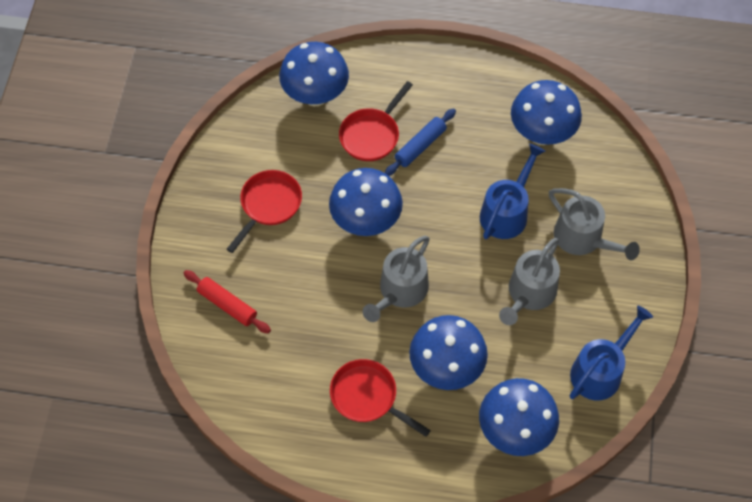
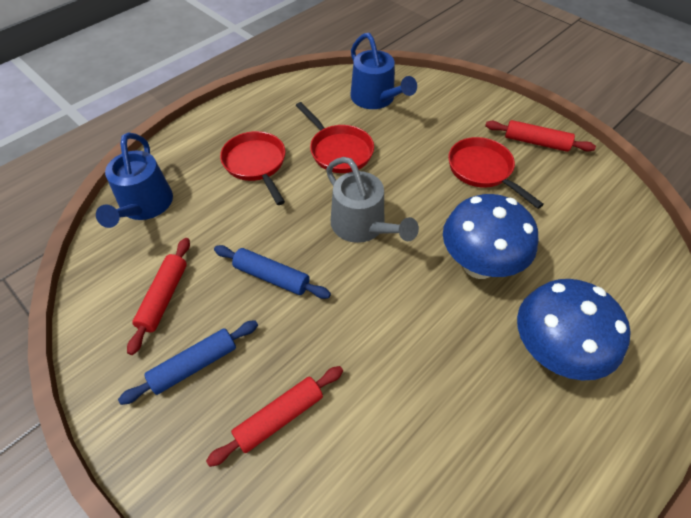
blue mushroom: [279,42,349,106] [329,168,403,236] [409,315,488,390] [479,378,559,456] [511,80,582,145] = 5 -> [443,194,538,279] [517,279,631,381] = 2
blue rolling pin: [385,108,456,176] = 1 -> [118,320,258,405] [214,245,331,299] = 2
grey watering can: [363,236,430,322] [499,238,560,325] [549,188,640,260] = 3 -> [326,157,419,243] = 1
red rolling pin: [183,270,271,334] = 1 -> [127,238,190,355] [206,366,343,467] [485,120,596,152] = 3

